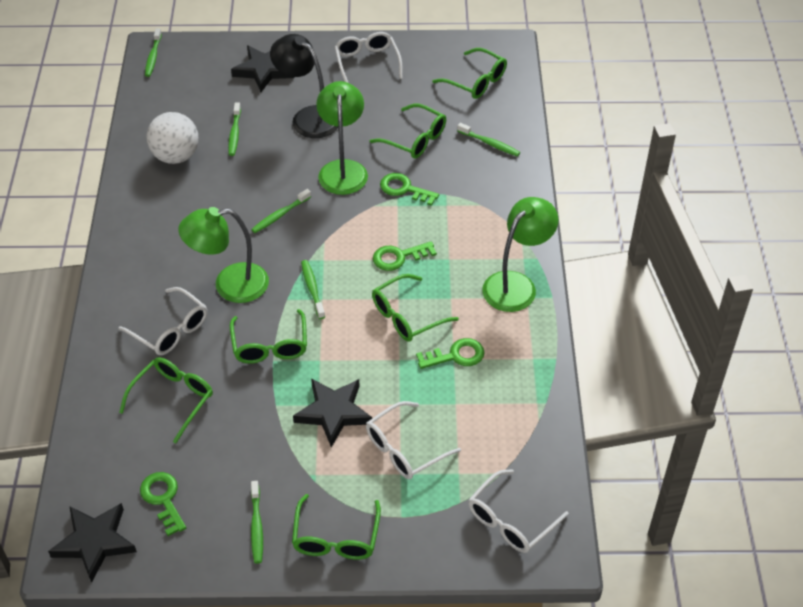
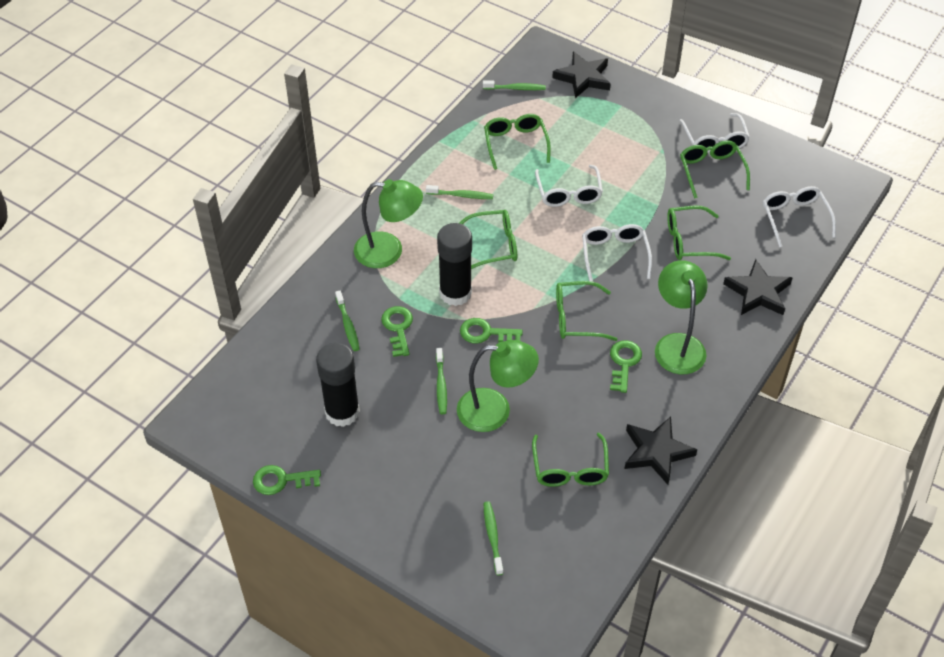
black glue stick: none = 0 -> [316,343,360,427] [437,223,472,306] = 2
black lamp: [270,34,338,138] = 1 -> none = 0
green toothbrush: [145,29,162,77] [228,103,241,156] [251,189,311,233] [251,481,263,564] [301,260,325,319] [457,123,520,157] = 6 -> [335,291,359,351] [426,185,493,199] [436,348,447,414] [483,80,546,90] [483,502,503,575] = 5
white ball: [147,112,199,164] = 1 -> none = 0

